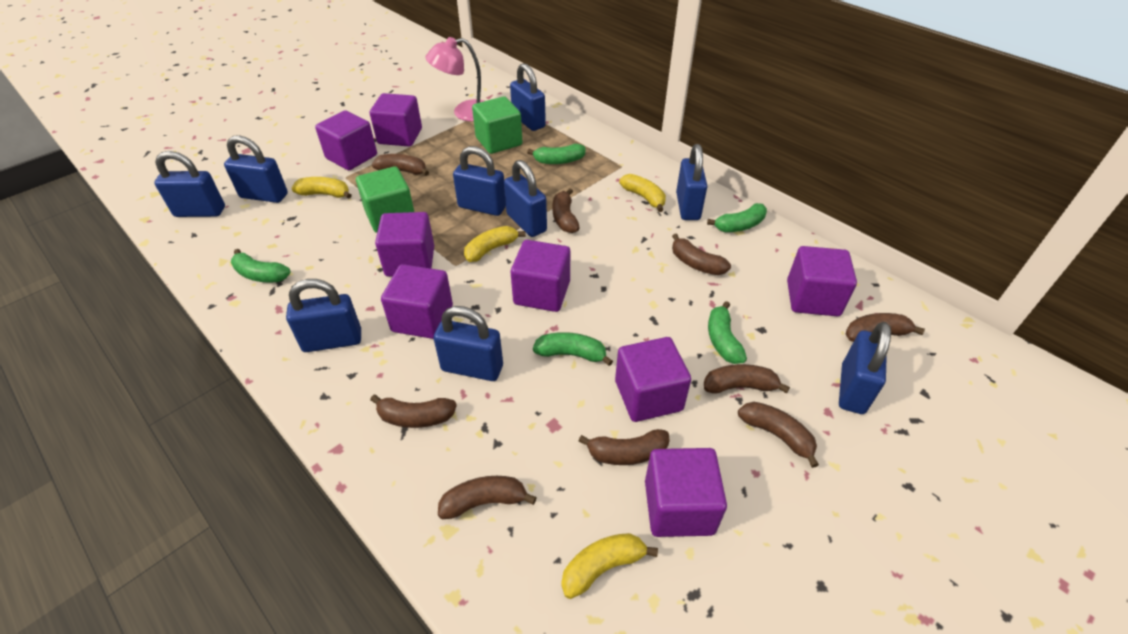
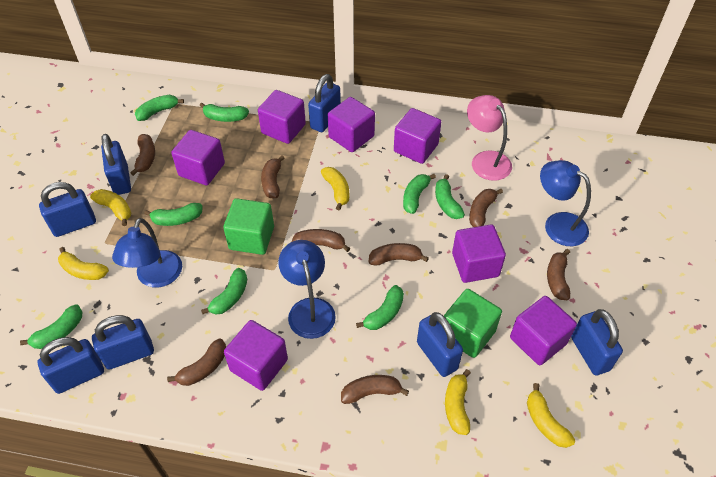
blue lamp: none = 0 -> [112,218,182,288] [278,240,336,339] [540,160,591,246] = 3
blue padlock: [154,151,225,217] [224,135,288,203] [286,279,361,352] [433,306,503,381] [453,146,506,216] [504,160,547,237] [510,63,546,131] [676,144,708,220] [839,322,891,414] = 9 -> [38,337,104,394] [39,182,96,237] [92,315,154,370] [101,134,131,195] [308,74,341,132] [417,312,463,377] [571,309,623,376] = 7
brown banana: [370,394,457,428] [372,154,429,176] [438,476,537,519] [553,188,579,233] [578,429,670,465] [672,234,731,275] [704,364,790,394] [738,402,819,468] [846,313,925,342] = 9 -> [130,134,155,176] [167,339,226,386] [261,155,284,198] [292,229,350,252] [341,375,409,404] [369,243,429,266] [469,189,503,227] [547,249,570,300] = 8
green banana: [231,249,291,283] [527,144,586,164] [533,332,613,366] [707,203,767,232] [708,301,747,364] = 5 -> [20,304,82,349] [135,95,184,121] [144,203,203,226] [200,103,249,122] [201,268,247,315] [356,285,404,330] [403,174,436,214] [435,174,465,219] = 8
purple cube: [315,110,377,170] [370,93,422,147] [375,212,434,277] [381,264,453,339] [511,240,570,312] [615,337,691,422] [645,448,727,537] [787,246,857,316] = 8 -> [171,130,225,185] [224,320,288,391] [258,90,306,144] [328,97,375,152] [394,108,441,164] [452,224,506,283] [510,296,577,365] = 7
yellow banana: [292,177,352,199] [464,226,526,262] [561,533,658,599] [619,174,666,212] = 4 -> [58,247,109,280] [90,189,131,226] [321,167,349,210] [445,369,471,435] [527,383,575,448] = 5

